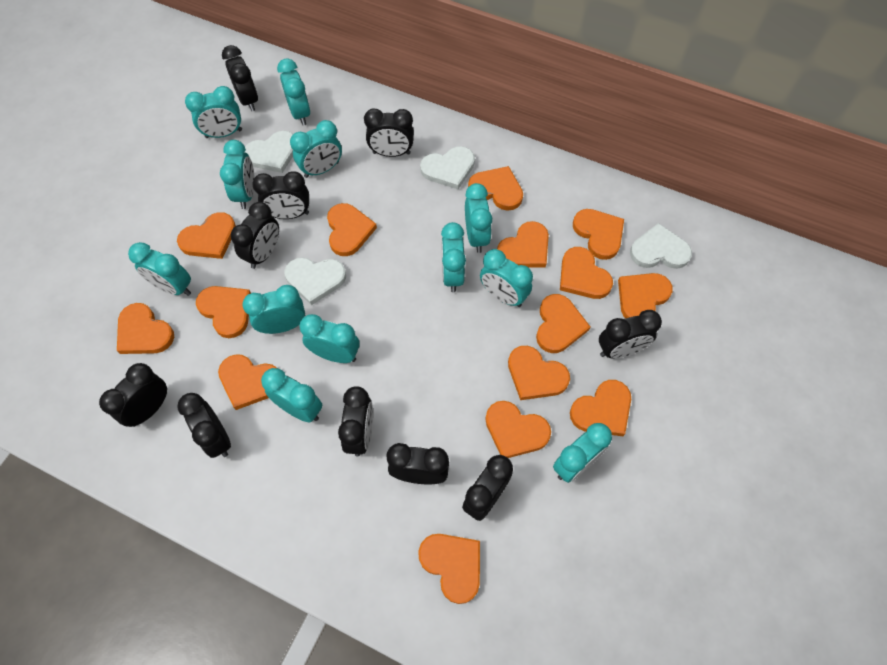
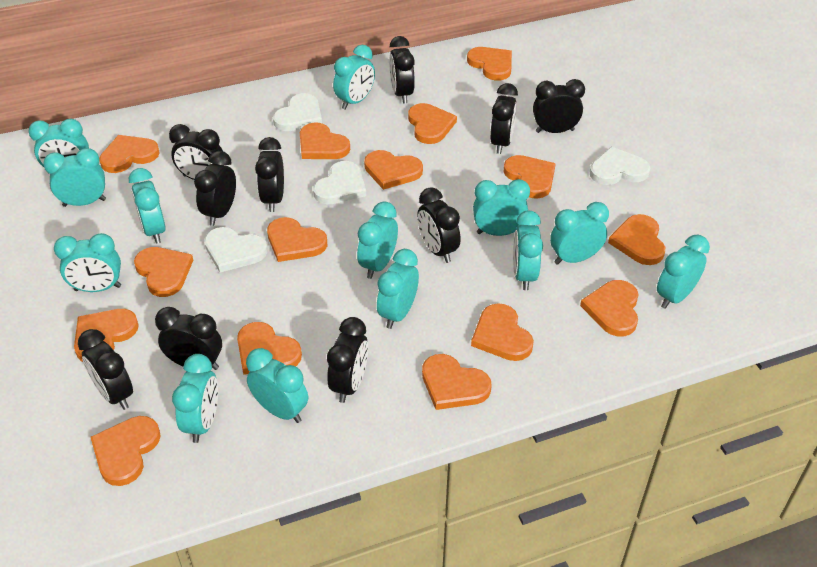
turquoise clock: [128,242,191,296] [185,86,242,138] [220,140,255,209] [243,285,305,334] [261,368,322,422] [277,58,311,126] [290,120,342,178] [299,314,360,363] [441,222,466,292] [465,183,492,253] [480,249,533,307] [553,423,612,483] = 12 -> [29,119,89,167] [43,148,106,207] [54,233,121,292] [129,168,166,244] [172,354,218,443] [246,348,308,423] [333,45,375,110] [357,201,398,279] [377,249,419,329] [473,179,530,236] [513,211,543,290] [550,202,609,265] [657,235,710,309] = 13

